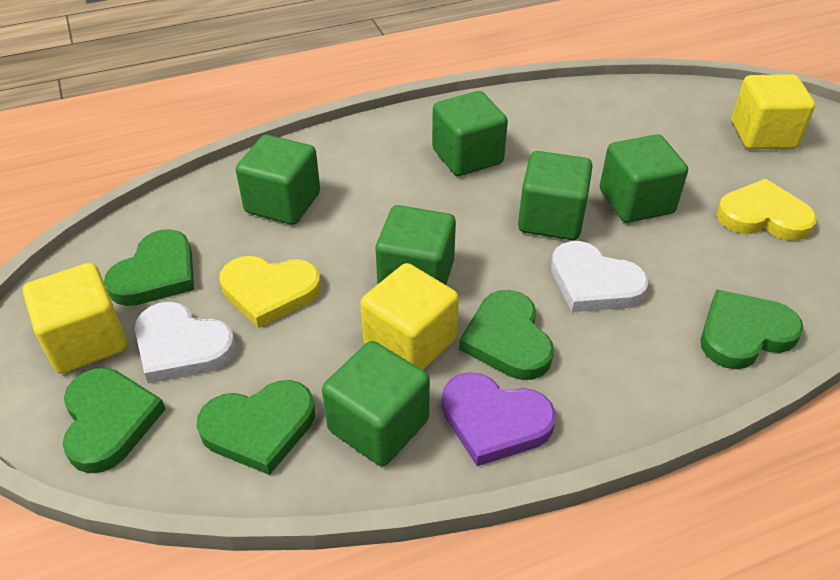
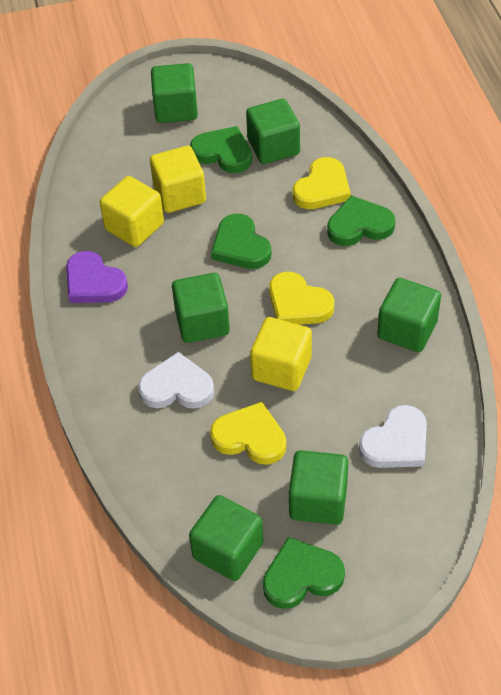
green heart: [62,368,166,473] [104,229,194,306] [197,380,315,475] [459,290,554,380] [701,290,804,369] = 5 -> [190,126,252,173] [211,214,271,269] [263,537,345,609] [327,195,395,246] = 4
yellow heart: [219,256,321,328] [716,179,817,241] = 2 -> [210,402,286,465] [269,272,334,325] [293,157,351,209] = 3

